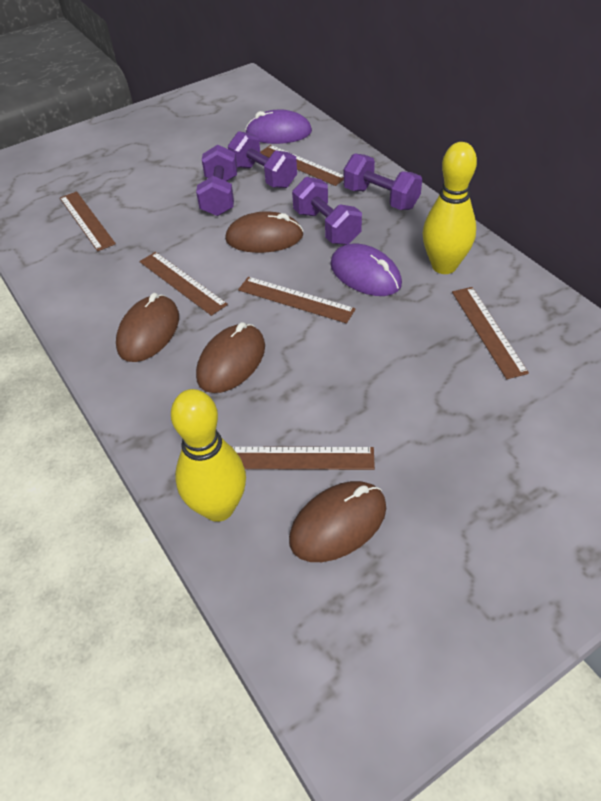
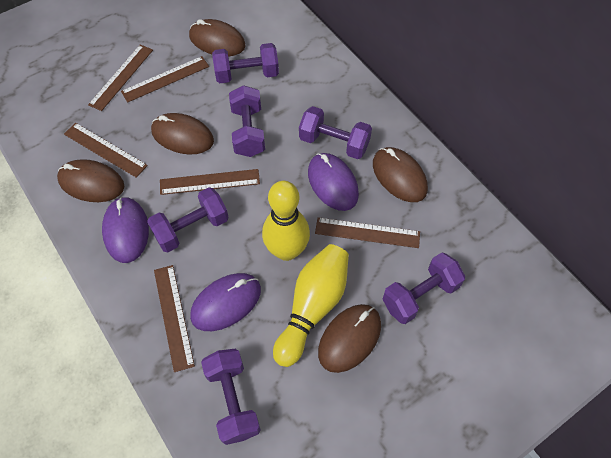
brown mouse: [116,293,179,362] [196,322,265,393] [225,211,304,253] [289,481,386,562] = 4 -> [57,159,124,202] [151,113,214,154] [189,19,246,56] [318,304,381,373] [373,147,428,202] = 5
purple dumbbell: [196,145,238,216] [228,131,297,188] [292,177,362,245] [343,154,422,210] = 4 -> [147,187,229,252] [201,349,261,445] [212,43,279,83] [229,85,265,157] [299,106,372,159] [382,252,465,324] = 6
purple mouse: [245,110,312,144] [330,243,402,296] = 2 -> [102,197,149,263] [190,273,261,331] [308,153,359,211] = 3

